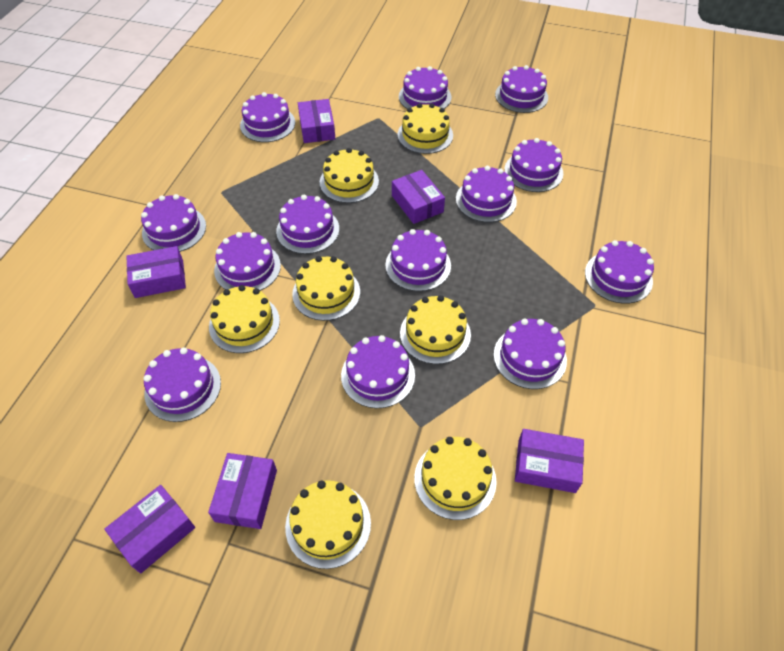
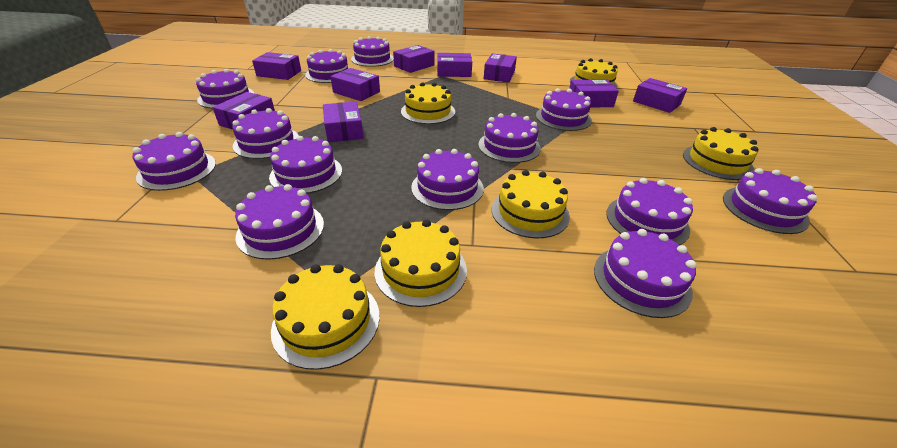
purple box: [104,485,195,573] [127,246,186,298] [208,453,277,529] [298,99,335,143] [392,170,445,224] [515,429,584,493] = 6 -> [212,92,275,130] [252,52,301,80] [323,101,364,142] [330,68,380,101] [393,45,434,73] [437,53,472,77] [484,53,517,83] [569,79,619,108] [633,78,687,113] = 9
yellow cake: [209,285,280,353] [285,480,371,569] [292,256,360,321] [320,148,379,203] [398,103,453,154] [400,295,471,364] [414,437,497,520] = 7 -> [271,264,380,370] [375,219,467,307] [401,82,455,124] [492,170,570,238] [570,58,618,88] [683,127,759,180] = 6

